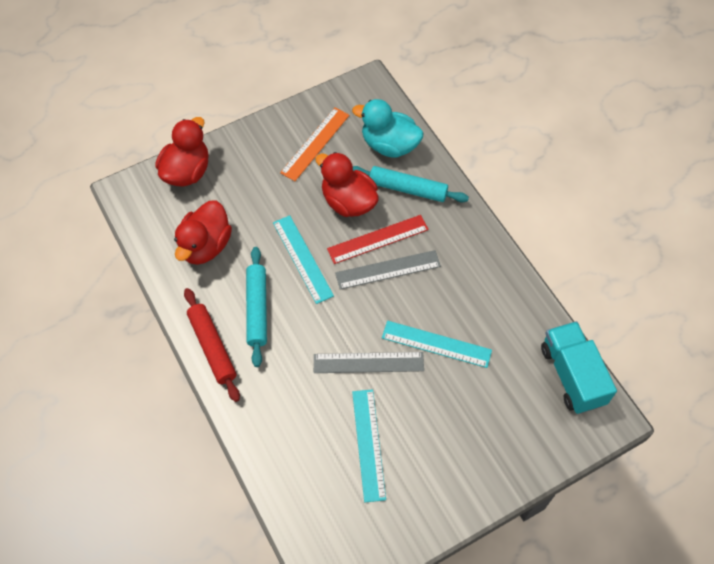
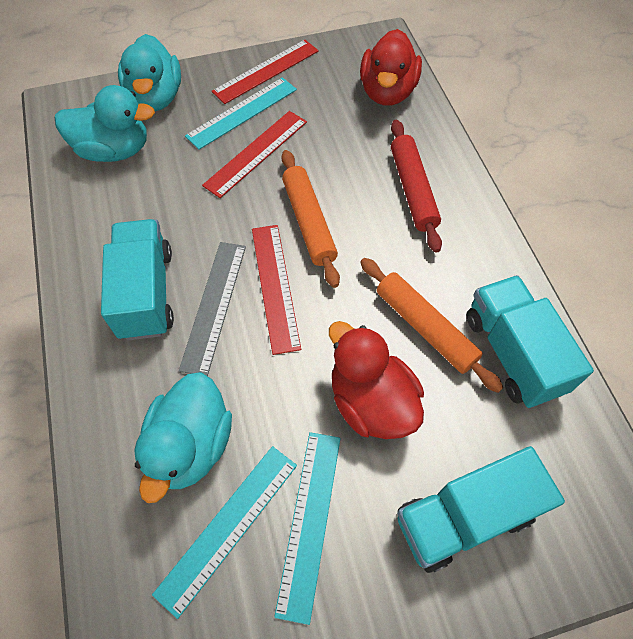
grey ruler: [314,352,424,373] [335,250,441,290] = 2 -> [179,242,246,376] = 1
orange rolling pin: none = 0 -> [281,150,340,288] [360,258,503,393] = 2
orange ruler: [280,107,350,181] = 1 -> none = 0
red duck: [155,117,209,186] [174,200,232,265] [315,152,378,217] = 3 -> [329,321,424,439] [360,29,422,106] = 2
red ruler: [327,215,429,264] = 1 -> [202,111,307,198] [212,40,319,104] [252,225,301,355] = 3
turquoise duck: [352,99,424,158] = 1 -> [55,85,155,162] [118,34,181,111] [134,372,232,503] = 3
turquoise rolling pin: [246,247,267,367] [353,166,469,202] = 2 -> none = 0
turquoise truck: [541,321,617,414] = 1 -> [101,219,174,341] [397,446,565,573] [466,275,594,408] = 3

